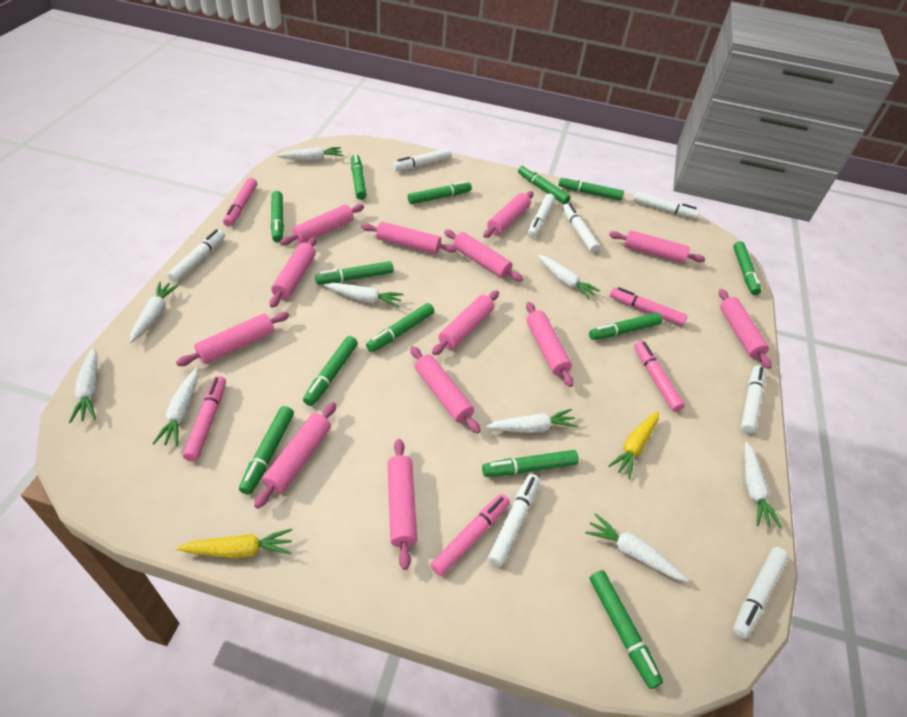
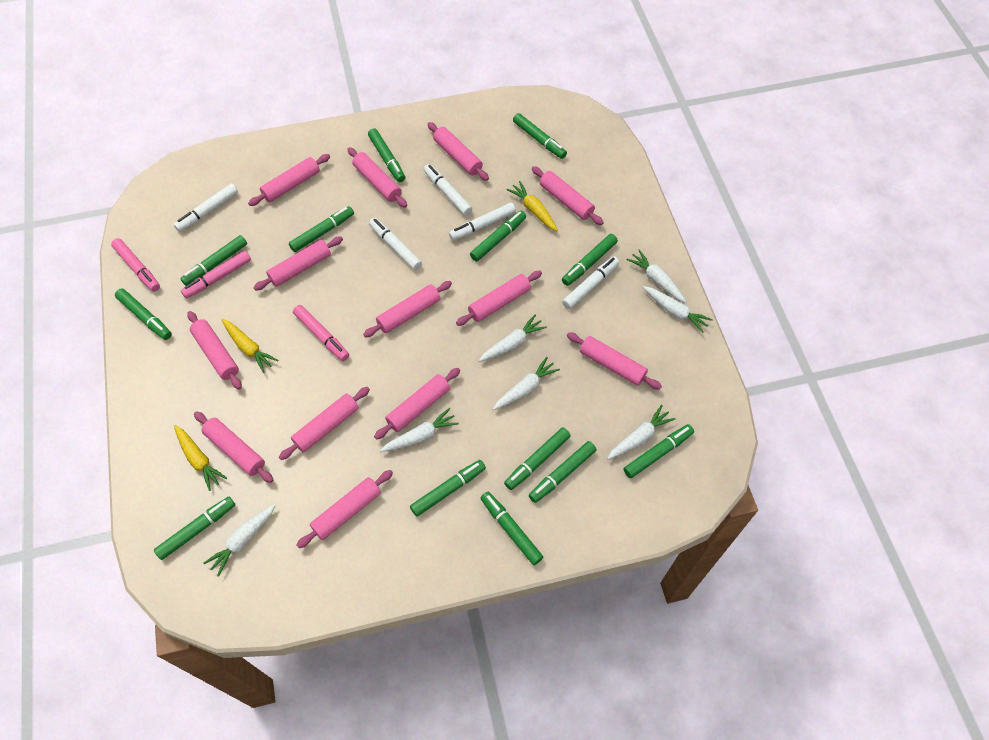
pink marker: [182,376,226,462] [223,178,257,227] [430,494,510,576] [610,287,688,326] [634,341,685,412] = 5 -> [111,238,160,291] [181,251,251,299] [293,305,349,361] = 3
white carrot: [69,347,98,423] [130,281,179,343] [152,368,198,446] [277,147,343,161] [324,283,403,308] [486,409,578,433] [538,255,600,300] [585,513,689,582] [744,442,782,528] = 9 -> [203,504,276,577] [380,408,459,452] [478,314,547,362] [493,357,560,410] [607,405,675,460] [627,249,687,303] [643,286,713,333] = 7
white marker: [167,229,225,283] [392,148,451,171] [488,474,540,567] [527,193,555,238] [563,203,600,253] [633,191,700,219] [733,547,789,639] [741,365,765,434] = 8 -> [174,183,238,232] [369,218,422,270] [424,164,472,216] [449,202,516,241] [562,256,619,309] = 5
yellow carrot: [176,528,292,558] [608,411,659,479] = 2 -> [174,425,227,491] [222,319,278,373] [506,181,558,231] = 3

